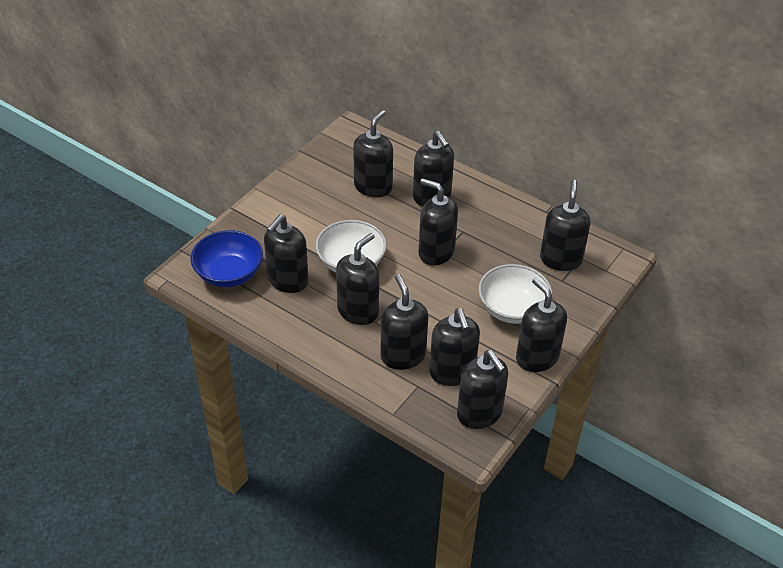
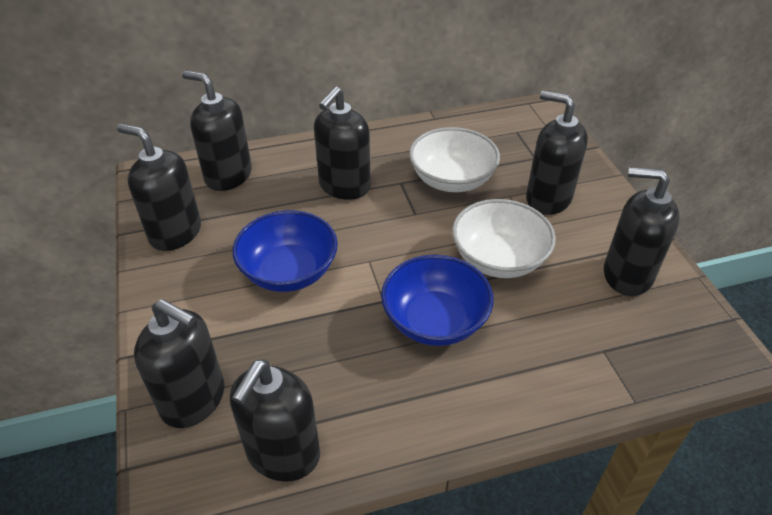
black soap dispenser: [264,214,309,293] [336,233,379,325] [353,110,393,197] [381,274,428,370] [413,131,454,206] [418,178,458,265] [429,308,480,386] [457,350,508,429] [516,277,567,372] [540,180,591,271] = 10 -> [117,124,201,251] [134,299,224,428] [182,70,252,191] [230,359,320,482] [314,86,371,200] [526,91,588,215] [604,167,680,296] = 7
blue bowl: [190,230,263,287] = 1 -> [232,210,338,292] [381,255,494,346] = 2

